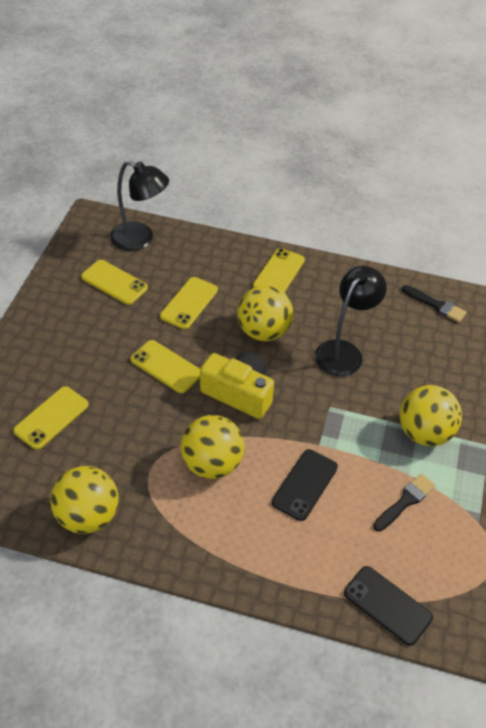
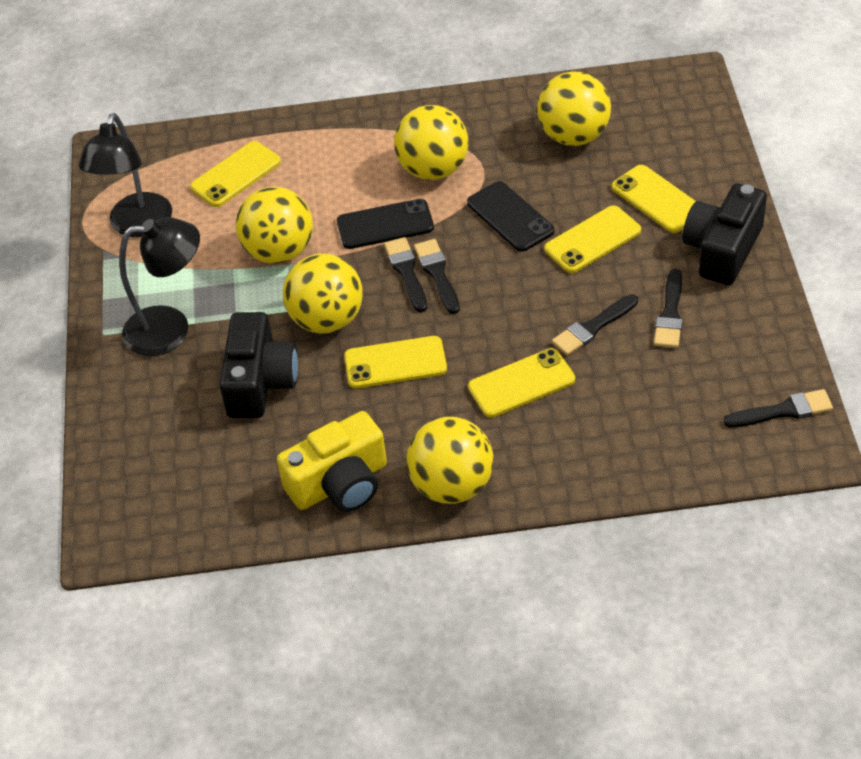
black brush: [373,474,435,531] [402,285,467,322] = 2 -> [384,237,427,312] [414,239,460,314] [552,294,638,356] [654,269,682,348] [724,389,833,427] = 5
black camera: none = 0 -> [220,312,298,418] [683,183,767,285] = 2
yellow ball: [50,466,119,534] [181,415,244,479] [237,285,293,341] [399,385,462,446] = 4 -> [236,187,313,264] [283,254,363,334] [394,105,468,180] [406,417,493,504] [537,71,611,146] = 5

